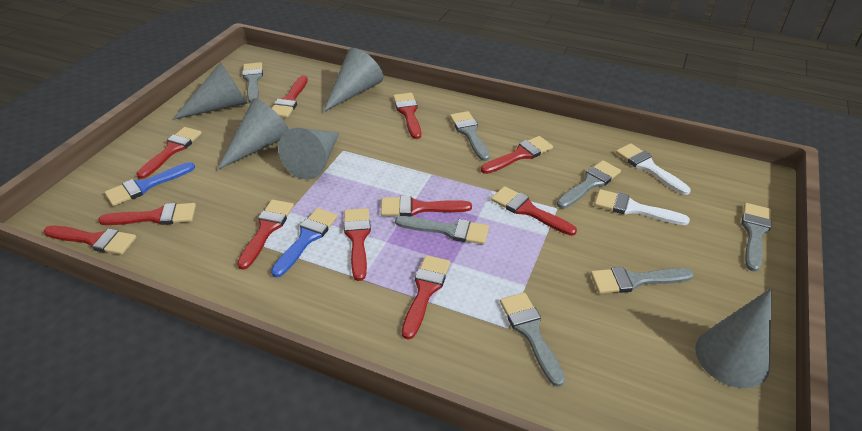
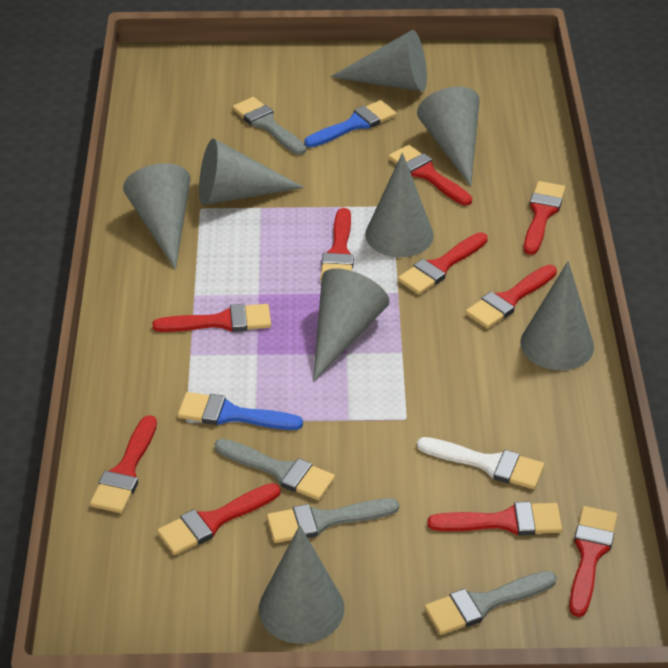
grey brush: [242,62,263,103] [395,216,489,244] [450,111,490,161] [500,293,565,387] [557,160,621,209] [591,267,694,294] [742,203,771,272] = 7 -> [214,439,335,500] [232,97,306,155] [267,498,399,543] [424,571,557,635] = 4
grey cone: [172,62,247,120] [217,98,289,170] [279,128,340,179] [323,48,384,112] [695,288,772,388] = 5 -> [123,163,190,270] [199,138,304,205] [259,525,344,644] [313,268,390,382] [330,30,427,92] [365,153,434,257] [417,87,480,186] [520,261,594,370] = 8
red brush: [44,226,137,255] [98,203,196,225] [136,127,202,179] [237,200,294,270] [272,76,308,118] [344,208,371,281] [381,196,472,217] [393,93,421,139] [402,255,450,340] [481,136,553,174] [491,186,577,236] = 11 -> [90,415,157,513] [152,304,271,332] [157,483,281,555] [320,208,354,281] [388,145,472,206] [398,232,488,294] [427,502,562,535] [465,265,557,328] [524,181,565,255] [569,506,617,617] = 10
white brush: [594,189,690,225] [616,143,691,195] = 2 -> [417,437,544,489] = 1

